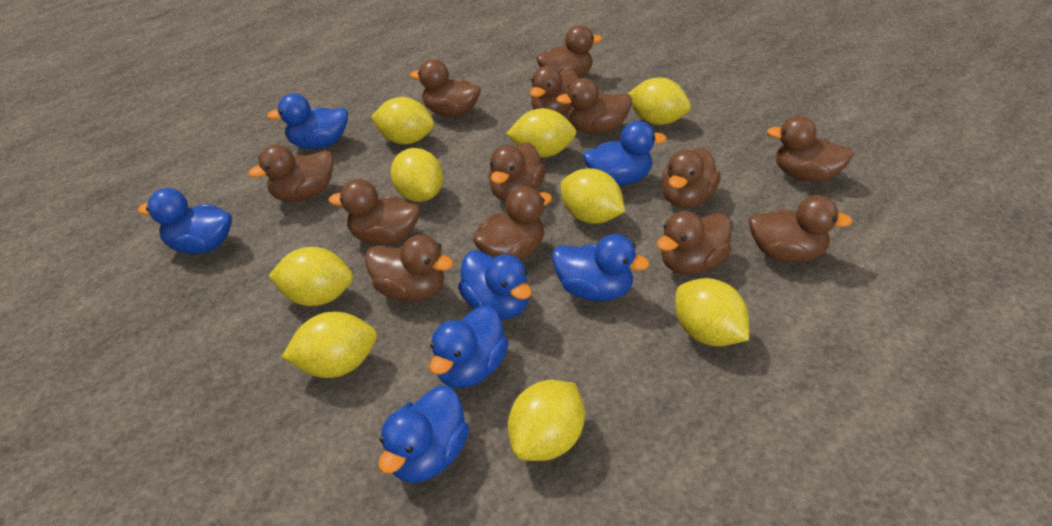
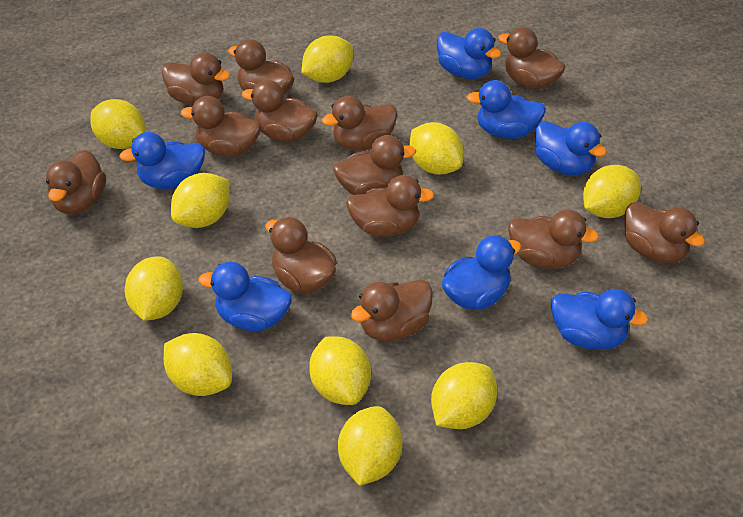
yellow lemon: [269,247,353,306] [282,312,377,378] [371,97,434,145] [390,148,443,202] [506,108,576,158] [508,380,585,461] [561,168,625,224] [628,78,691,125] [675,278,749,346] = 9 -> [90,99,146,149] [125,256,183,321] [164,333,232,396] [171,173,230,228] [301,35,353,83] [309,337,371,405] [338,406,402,486] [409,122,464,175] [431,362,497,429] [583,165,641,218] = 10

